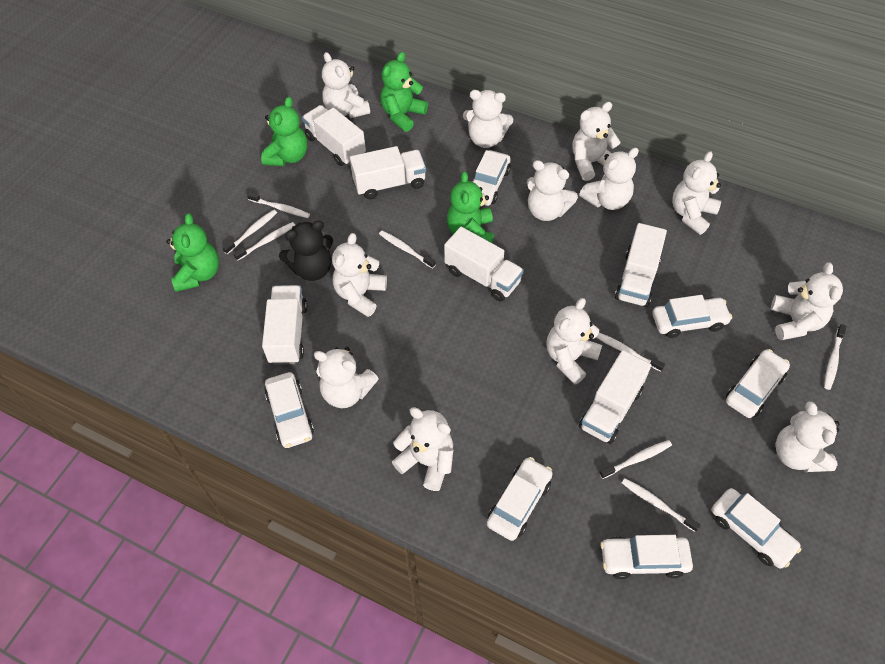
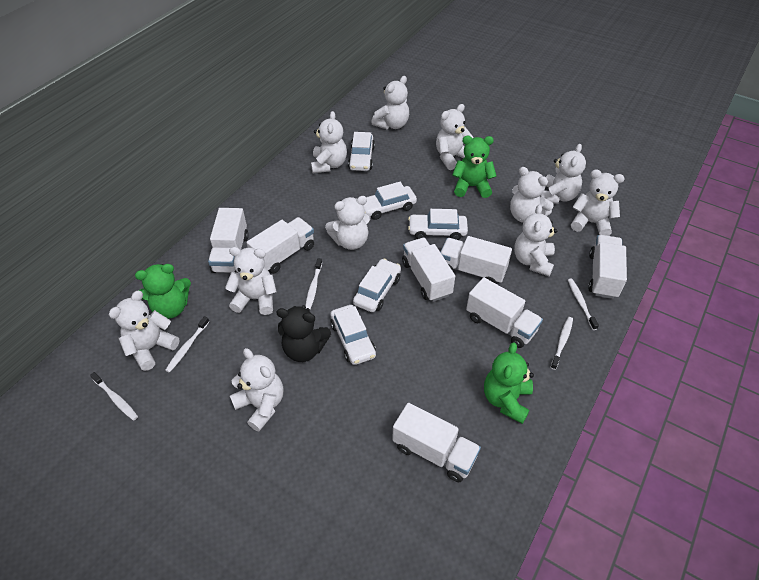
green teddy bear: [166,213,219,292] [261,97,307,166] [380,52,428,132] [447,171,494,243] = 4 -> [135,264,191,319] [452,136,496,198] [484,342,534,424] = 3
white car: [265,372,314,448] [473,150,511,206] [487,457,553,541] [600,535,693,579] [652,295,732,338] [712,488,801,569] [726,349,790,418] = 7 -> [330,305,376,365] [348,132,375,171] [353,259,401,312] [364,182,417,220] [408,209,468,240] = 5
white teddy bear: [314,347,379,408] [322,52,370,118] [332,233,387,317] [392,407,453,491] [463,90,513,148] [527,160,578,221] [546,298,602,385] [572,102,621,181] [579,148,639,210] [672,151,721,235] [771,263,843,340] [776,401,839,472] = 12 -> [109,291,180,371] [225,247,277,315] [230,348,283,431] [311,111,347,173] [325,196,371,250] [371,76,409,130] [436,104,474,170] [510,167,553,223] [514,205,557,276] [540,144,586,204] [571,169,624,236] = 11
white toothbrush: [222,210,277,254] [233,222,296,261] [247,192,310,218] [379,230,436,269] [596,333,665,372] [599,440,672,479] [622,478,700,532] [824,324,846,390] = 8 -> [90,372,138,420] [165,316,210,373] [306,258,322,309] [550,317,573,370] [568,279,599,330] = 5
white truck: [262,285,307,365] [302,105,366,166] [350,146,426,199] [444,227,524,302] [579,350,651,444] [615,223,667,307] = 6 -> [208,208,249,273] [247,217,314,274] [392,403,481,482] [402,238,455,302] [440,236,512,284] [466,277,543,348] [588,235,627,299] = 7

